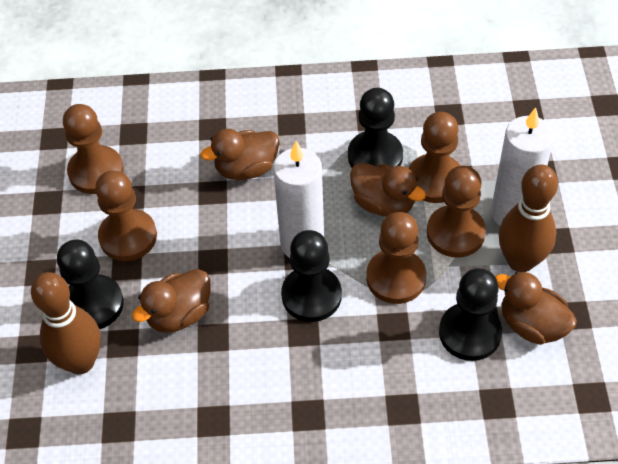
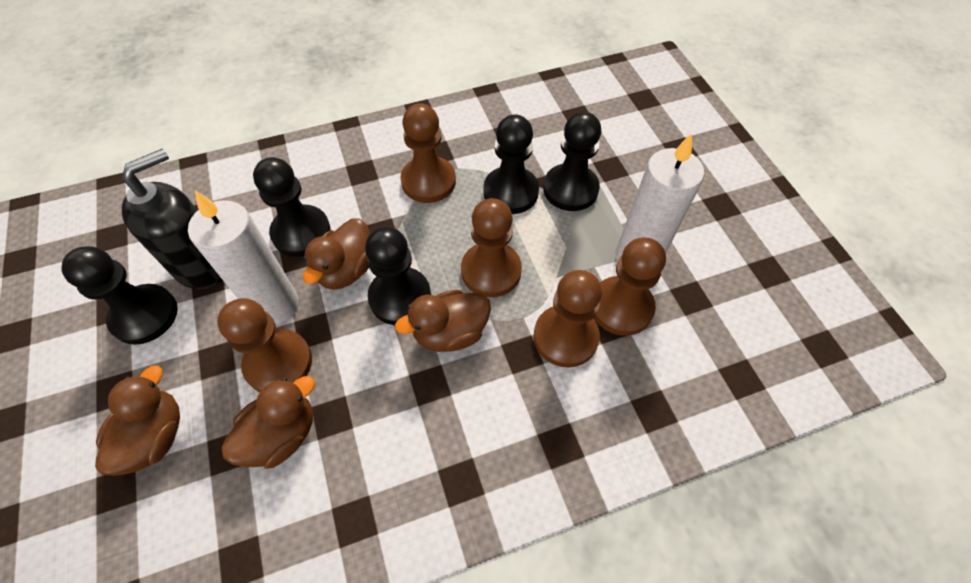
black pawn: [57,239,124,329] [281,230,342,322] [348,88,403,168] [439,268,502,361] = 4 -> [61,246,178,345] [253,157,330,257] [365,227,431,325] [483,114,539,214] [543,112,601,211] = 5
black soap dispenser: none = 0 -> [122,149,223,289] = 1
brown bowling pin: [31,272,101,374] [498,165,558,272] = 2 -> none = 0

